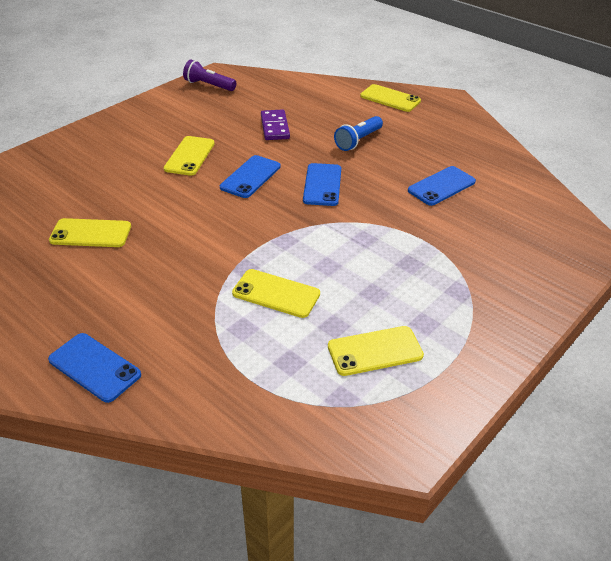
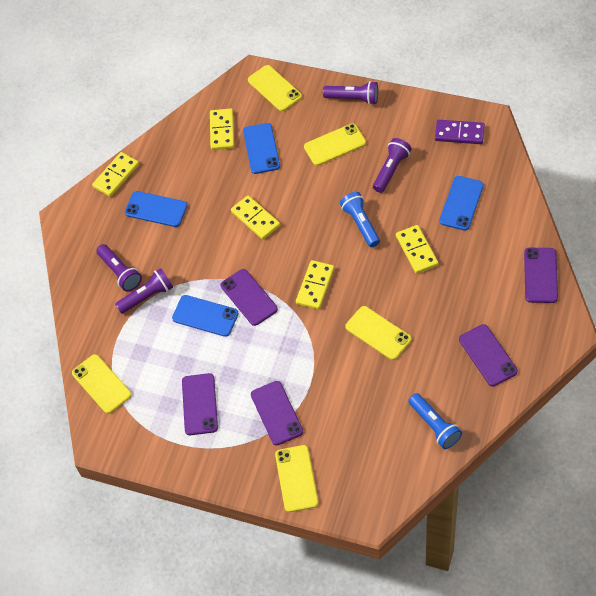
blue flashlight: [334,116,383,151] = 1 -> [340,192,380,247] [408,393,462,449] = 2
purple flashlight: [183,60,236,91] = 1 -> [96,244,142,291] [115,268,173,314] [323,81,378,105] [373,138,412,193] = 4
purple phone: none = 0 -> [182,373,218,435] [221,269,278,326] [251,381,303,445] [459,324,518,387] [524,248,558,303] = 5
yellow domino: none = 0 -> [92,152,139,197] [210,108,234,150] [231,195,280,240] [296,260,334,310] [396,225,438,274] = 5

